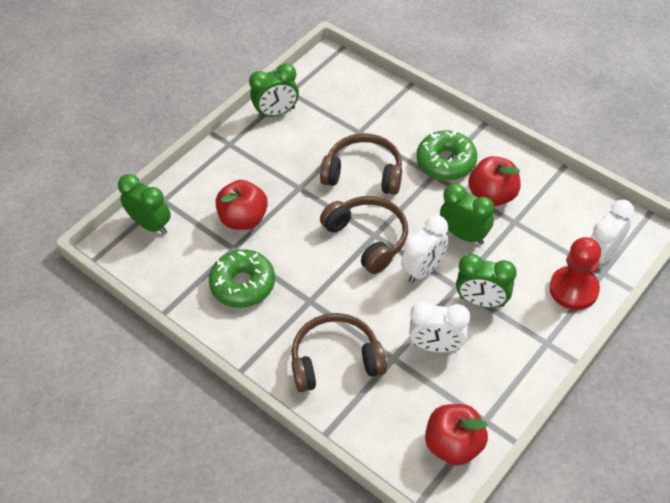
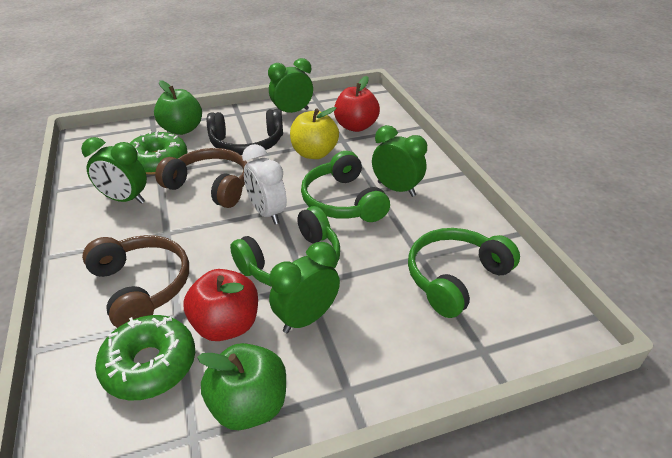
black headphones: none = 0 -> [207,109,283,155] = 1
brown headphones: [291,313,387,392] [320,133,402,195] [320,196,408,274] = 3 -> [82,235,189,328] [155,148,247,208] = 2
green apple: none = 0 -> [154,80,202,135] [197,343,286,430] = 2
green headphones: none = 0 -> [230,206,340,286] [301,151,390,222] [408,228,520,318] = 3
red apple: [216,180,268,230] [425,404,488,465] [468,156,520,206] = 3 -> [184,269,258,341] [334,76,380,132] = 2
red pawn: [549,237,601,310] = 1 -> none = 0
white clock: [401,215,449,283] [409,301,470,352] [590,200,635,264] = 3 -> [242,144,287,225] = 1
yellow apple: none = 0 -> [290,107,339,159] = 1

